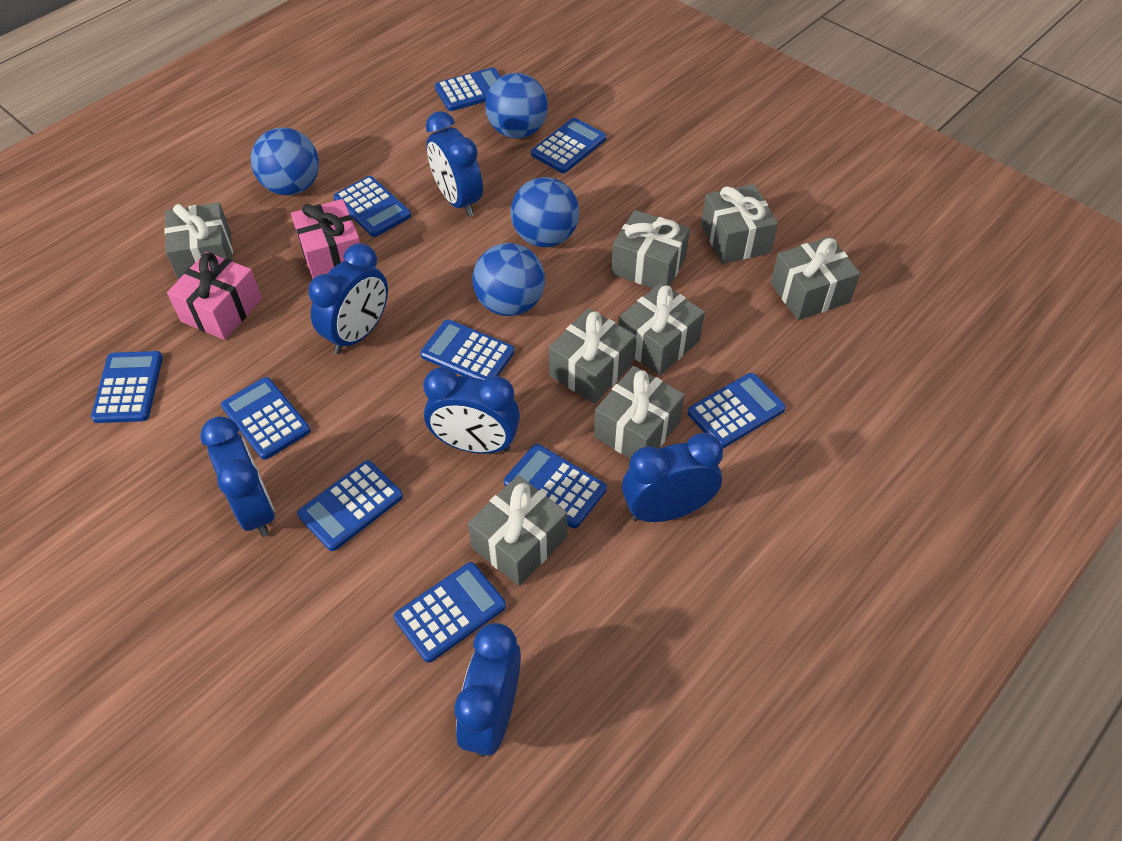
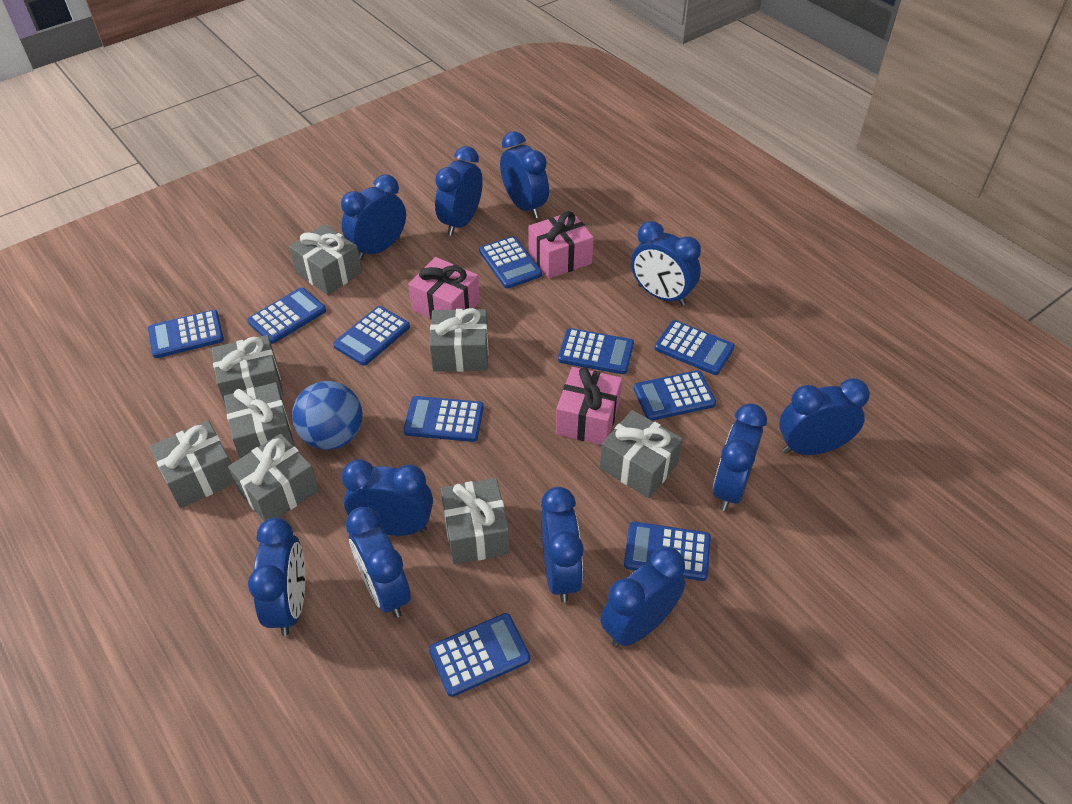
blue ball: [251,127,319,196] [473,243,545,316] [485,73,548,138] [511,177,579,247] = 4 -> [292,381,363,450] = 1
blue clock: [200,416,275,537] [308,243,388,354] [423,367,520,454] [426,111,483,217] [455,623,521,757] [622,433,723,522] = 6 -> [248,518,305,636] [341,174,406,260] [342,460,433,536] [346,507,411,618] [435,146,483,236] [500,131,549,218] [541,487,584,603] [600,547,685,648] [631,221,701,306] [713,403,767,511] [779,378,870,455] = 11
pink gift: [167,252,262,340] [291,199,360,279] = 2 -> [408,257,480,319] [528,211,594,278] [556,367,622,445] = 3

